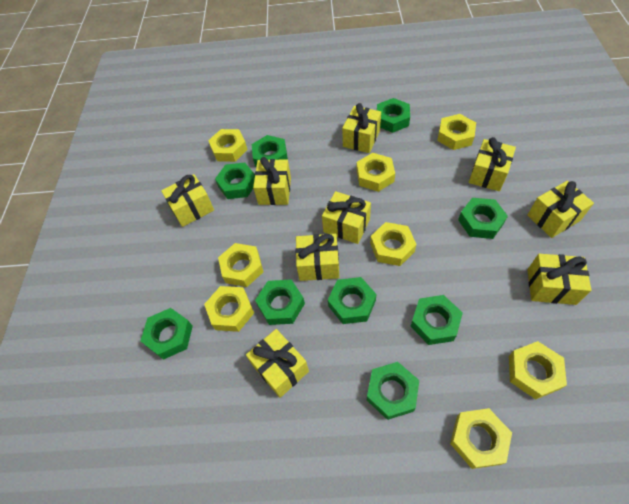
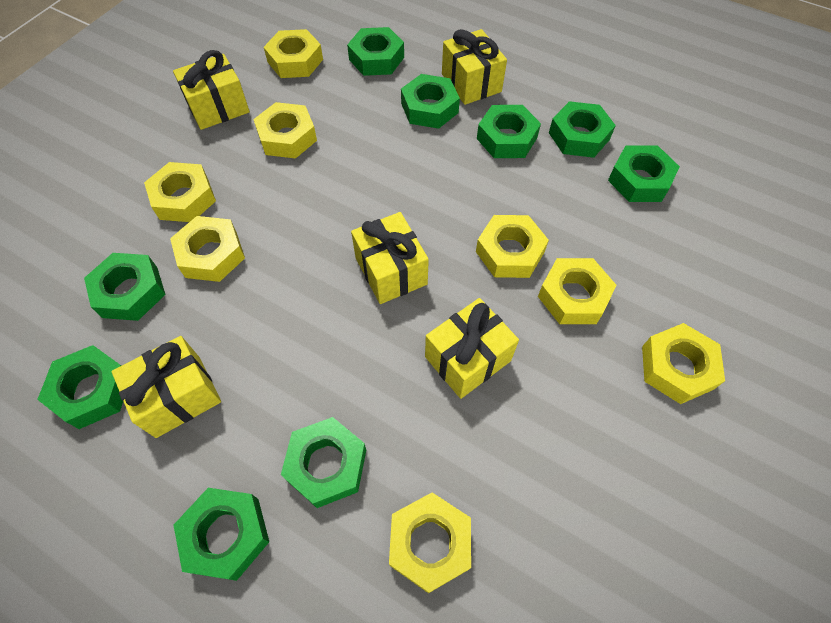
yellow gift: [161,174,214,227] [246,329,309,398] [253,157,291,205] [295,234,339,281] [322,191,371,244] [342,103,381,153] [469,137,516,191] [527,181,594,238] [527,254,591,305] = 9 -> [112,336,221,438] [173,50,250,130] [351,212,429,304] [425,298,519,399] [442,29,507,105] = 5

